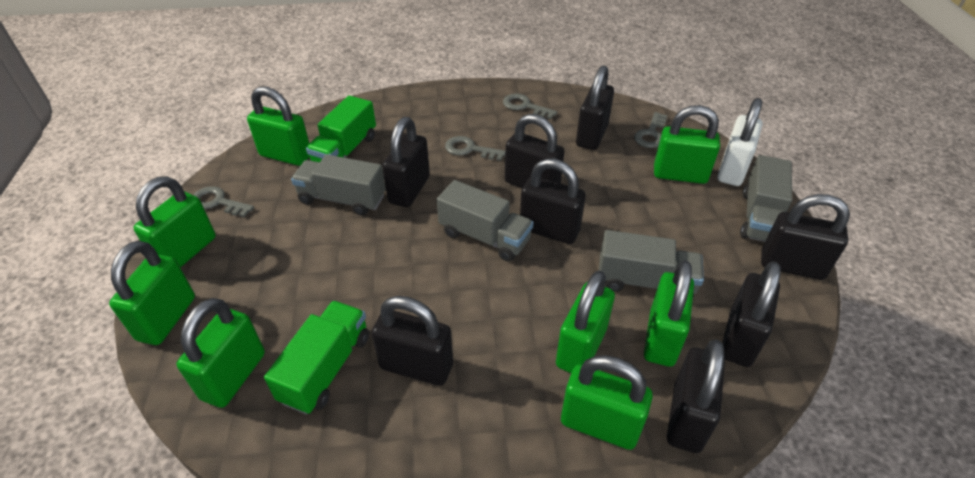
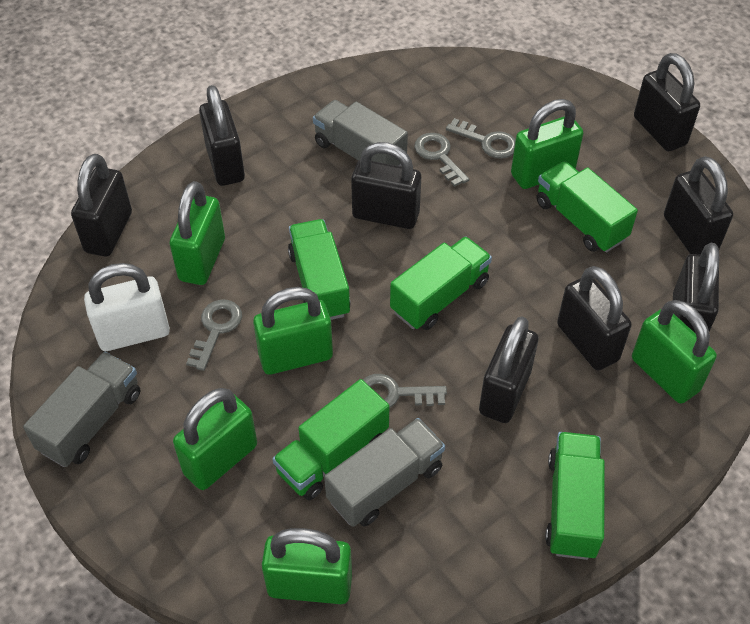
green padlock: [109,241,195,345] [133,176,216,268] [177,298,265,408] [247,86,310,166] [556,271,615,373] [561,355,653,450] [644,260,694,367] [654,105,720,184] = 8 -> [170,181,225,285] [173,388,257,490] [253,287,333,375] [262,528,352,604] [511,99,584,189] [632,300,717,404] = 6
green truck: [264,301,369,414] [306,95,376,162] = 2 -> [272,379,389,500] [288,219,351,320] [390,236,492,330] [536,161,638,253] [545,432,605,560] = 5
grey truck: [291,154,386,216] [437,180,533,262] [598,230,704,298] [740,155,792,242] = 4 -> [23,352,140,467] [313,100,408,167] [324,418,445,527] = 3

